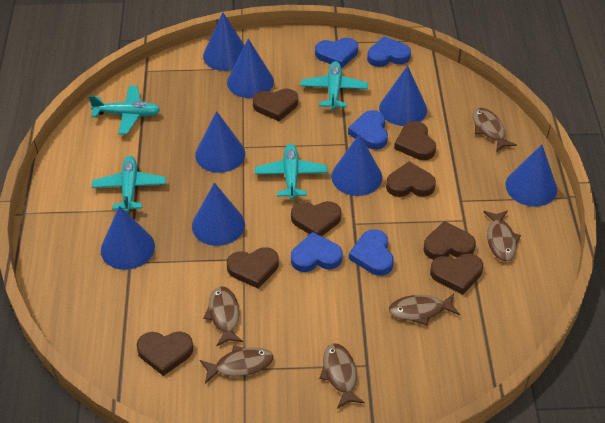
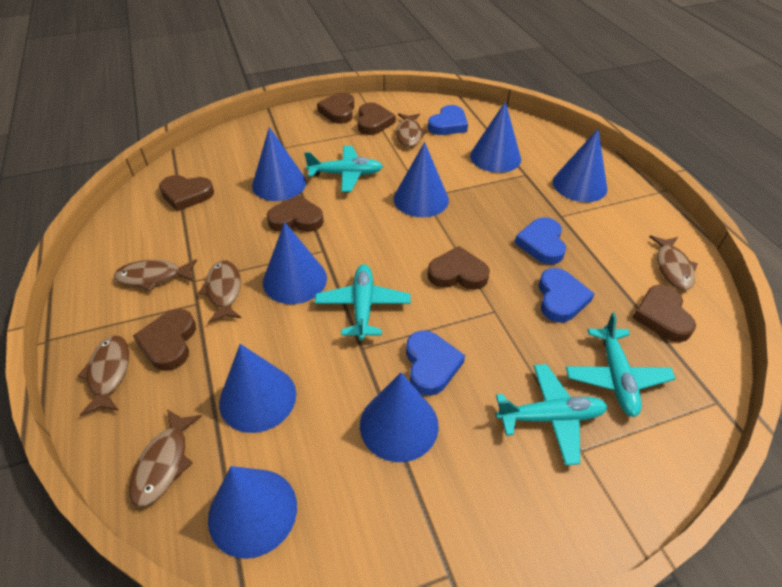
blue heart: [291,232,343,272] [315,38,358,69] [348,110,388,150] [349,229,394,276] [367,36,411,67] = 5 -> [406,330,465,396] [428,105,468,135] [515,217,566,265] [539,268,595,323] = 4
brown heart: [137,331,194,376] [227,247,279,289] [253,89,298,122] [291,201,341,236] [386,161,436,197] [394,121,436,160] [424,221,476,260] [430,253,483,295] = 8 -> [133,309,196,371] [159,175,214,211] [267,195,324,232] [317,92,354,124] [358,103,396,135] [428,246,490,290] [632,285,696,342] = 7

